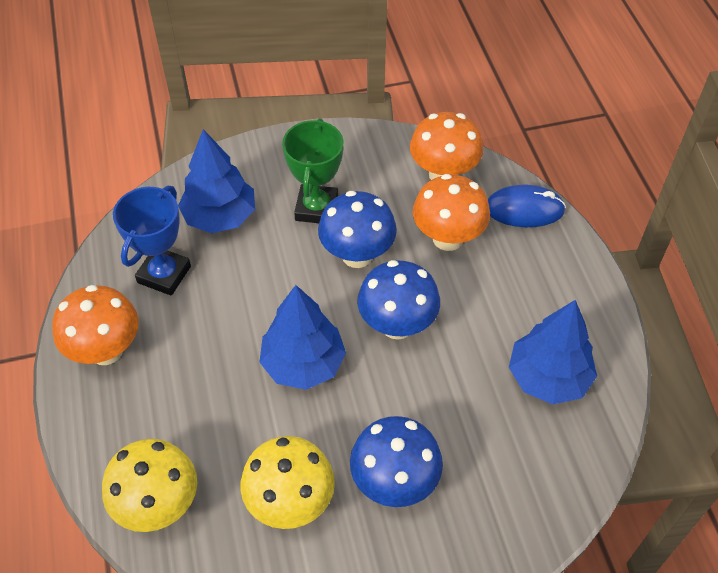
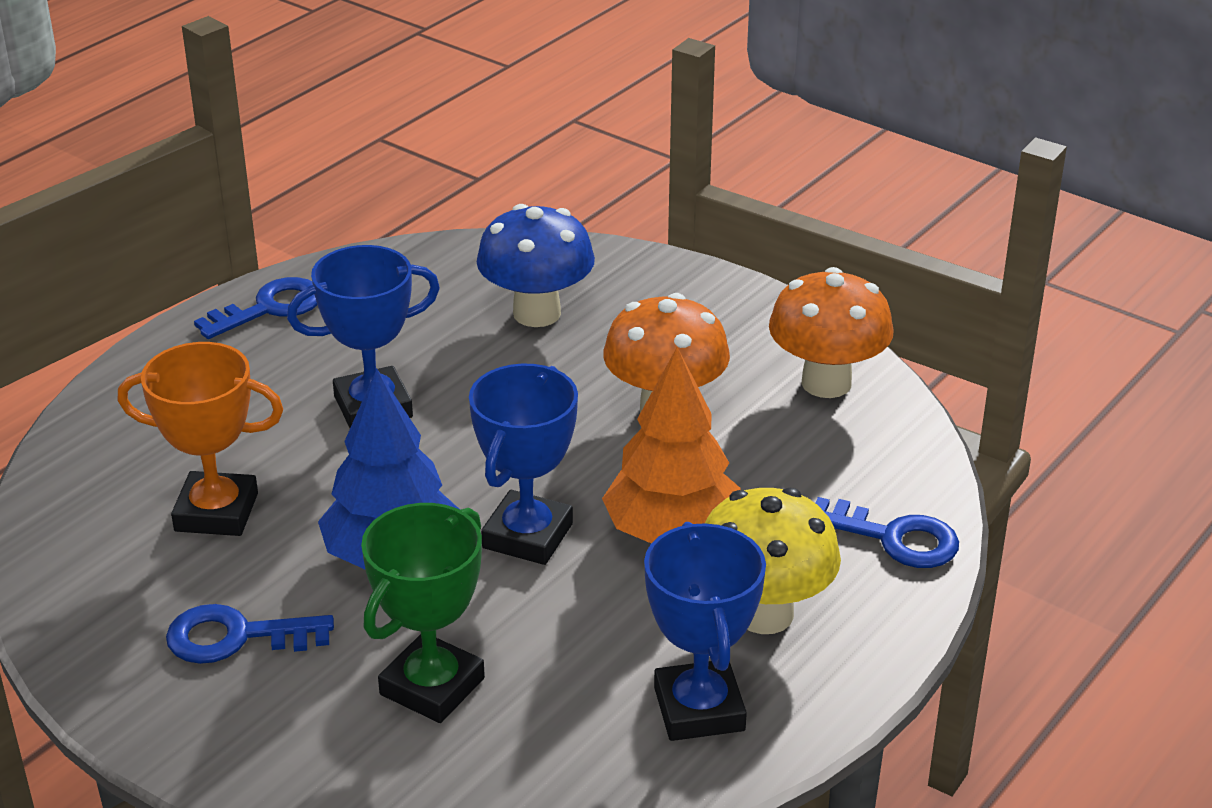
blue key: none = 0 -> [166,604,334,664] [194,277,317,339] [815,497,959,568] = 3
blue mouse: [488,184,566,227] = 1 -> none = 0
blue mushroom: [318,191,397,268] [350,416,443,507] [357,260,440,340] = 3 -> [477,204,595,327] = 1
blue tree: [178,129,255,233] [259,285,346,390] [509,300,597,404] = 3 -> [318,369,460,570] = 1
blue trophy: [113,186,191,296] = 1 -> [287,245,440,428] [469,364,578,565] [644,522,766,741] = 3
orange mushroom: [52,285,139,365] [410,112,483,180] [413,174,490,251] = 3 -> [603,293,730,413] [769,267,894,398] = 2
orange tree: none = 0 -> [602,347,740,543] = 1
orange trophy: none = 0 -> [118,342,284,536] = 1
yellow mushroom: [102,439,197,532] [241,436,335,529] = 2 -> [704,488,841,634] = 1

